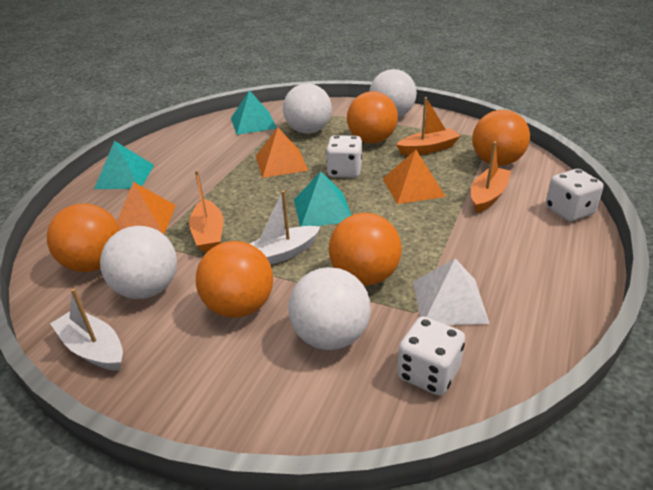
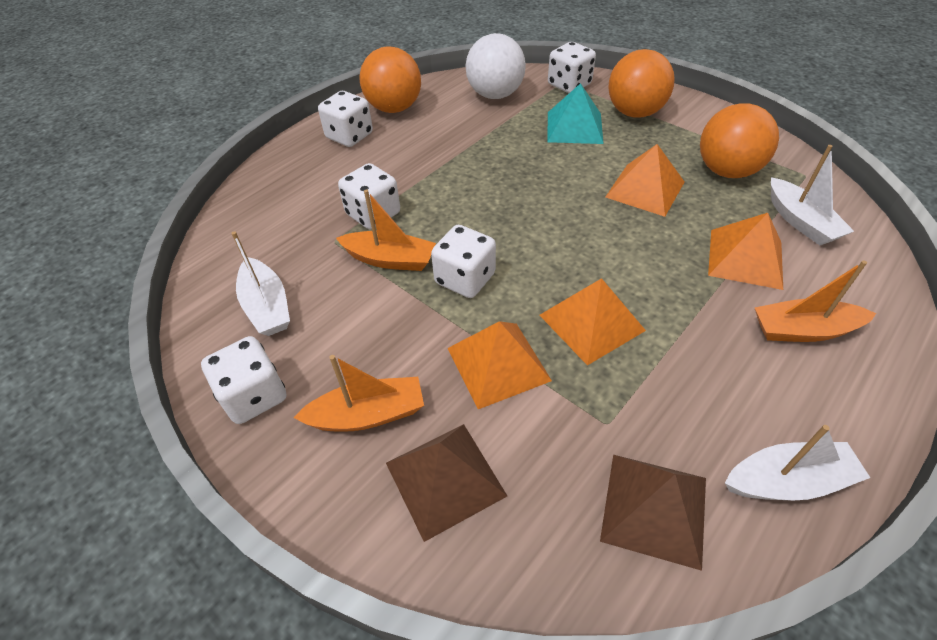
brown pyramid: none = 0 -> [386,424,507,542] [600,455,706,571] = 2
orange ball: [47,204,120,272] [196,241,273,318] [329,213,402,286] [347,91,398,143] [472,110,530,166] = 5 -> [360,46,421,113] [608,49,675,118] [700,103,779,178] = 3
orange pyramid: [117,182,176,234] [256,128,308,178] [383,150,446,204] = 3 -> [447,321,552,409] [540,278,646,365] [606,144,684,217] [708,213,783,290] = 4
turquoise pyramid: [94,141,154,189] [231,90,277,135] [294,171,351,227] = 3 -> [547,83,604,144] = 1
white ball: [100,226,177,299] [283,83,332,134] [288,267,371,350] [369,69,417,117] = 4 -> [465,33,526,99] = 1
white boat: [50,288,123,371] [249,190,320,265] = 2 -> [231,231,290,336] [725,425,870,500] [771,145,854,245] = 3
white dice: [326,135,362,178] [397,316,465,396] [546,169,604,221] = 3 -> [201,336,286,424] [318,91,373,147] [338,163,400,230] [431,225,496,298] [548,42,596,93] = 5
white pyramid: [413,259,490,325] = 1 -> none = 0

